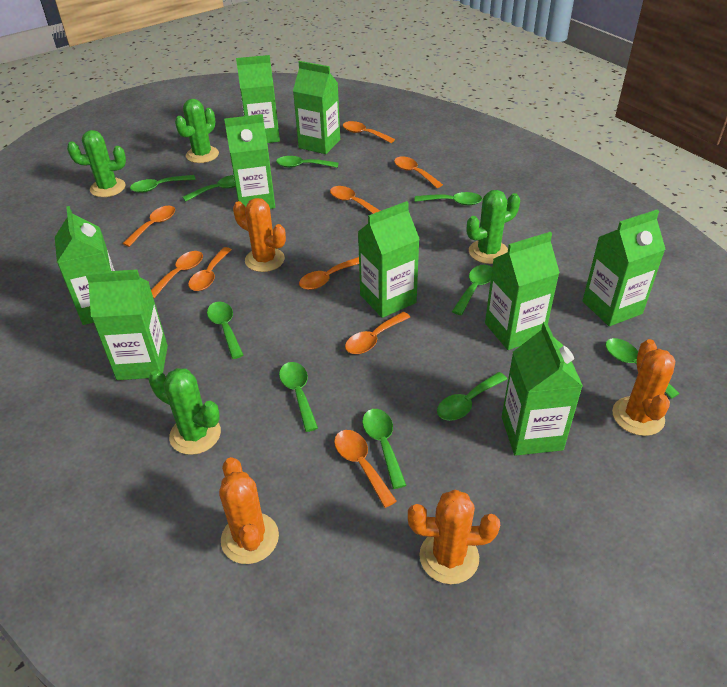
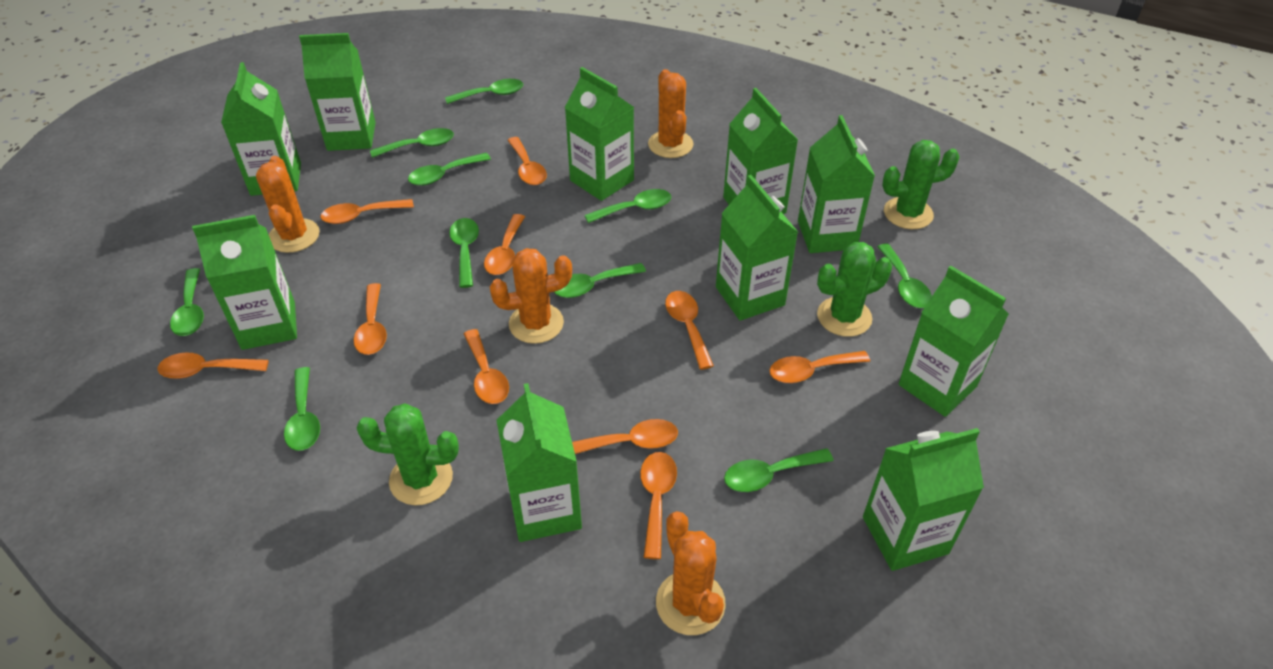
green cactus: [67,130,126,197] [149,368,221,455] [175,99,219,163] [467,190,520,264] = 4 -> [357,404,459,505] [817,242,892,337] [882,140,959,229] = 3
green carton: [55,206,115,325] [85,270,168,380] [224,114,275,209] [236,55,280,143] [293,61,340,154] [358,201,419,318] [485,232,560,350] [502,321,583,456] [583,210,666,326] = 9 -> [192,215,297,350] [221,62,301,196] [299,33,376,151] [497,383,582,542] [565,67,634,201] [716,175,798,321] [723,88,798,214] [798,115,875,253] [863,428,984,571] [898,266,1009,417] = 10
orange spoon: [122,206,175,247] [151,251,203,298] [188,247,232,291] [299,257,359,290] [330,186,380,214] [334,430,397,508] [343,121,395,143] [345,312,410,354] [394,156,443,188] = 9 -> [157,352,269,379] [320,199,414,224] [354,283,387,355] [464,329,509,404] [484,214,525,275] [508,137,547,185] [572,419,678,454] [640,452,677,559] [665,291,714,370] [769,351,870,383] = 10

